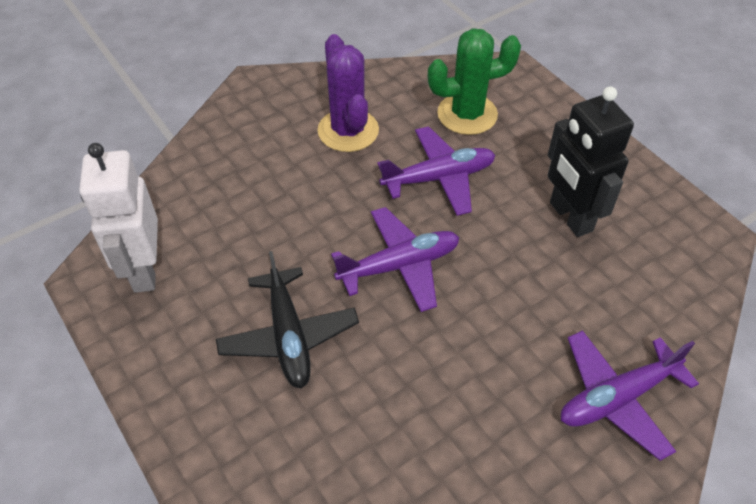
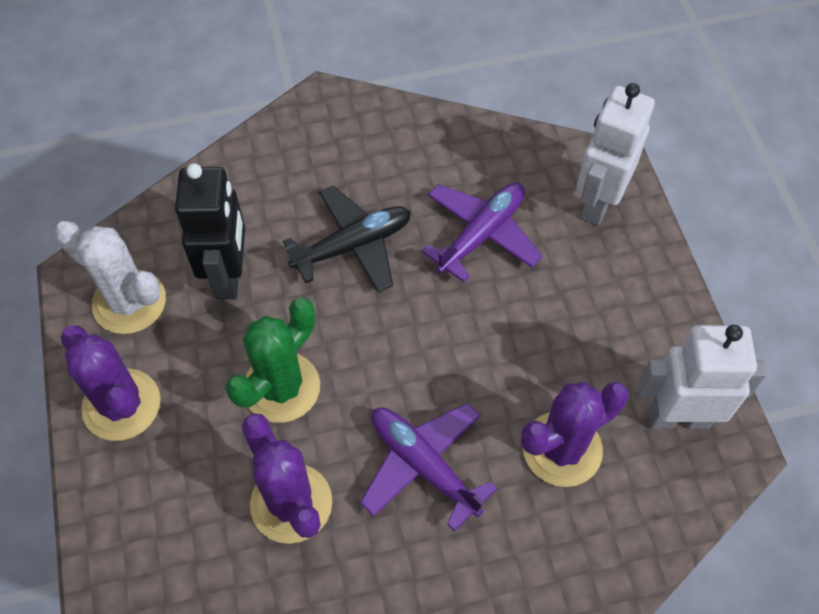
purple cactus: [317,34,379,152] = 1 -> [61,326,161,441] [242,413,332,544] [521,382,629,487] = 3
purple plane: [331,207,460,312] [378,126,495,216] [561,330,699,461] = 3 -> [360,403,498,531] [422,182,543,282] = 2
white cactus: none = 0 -> [55,221,166,334] = 1
white robot: [79,143,158,293] = 1 -> [576,83,655,225] [638,325,767,429] = 2

